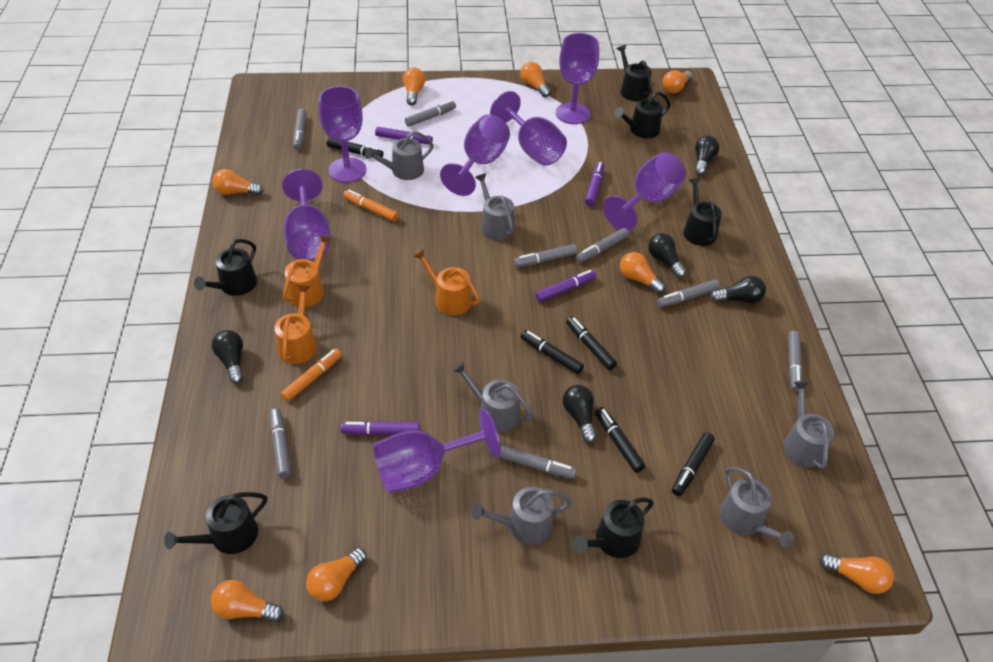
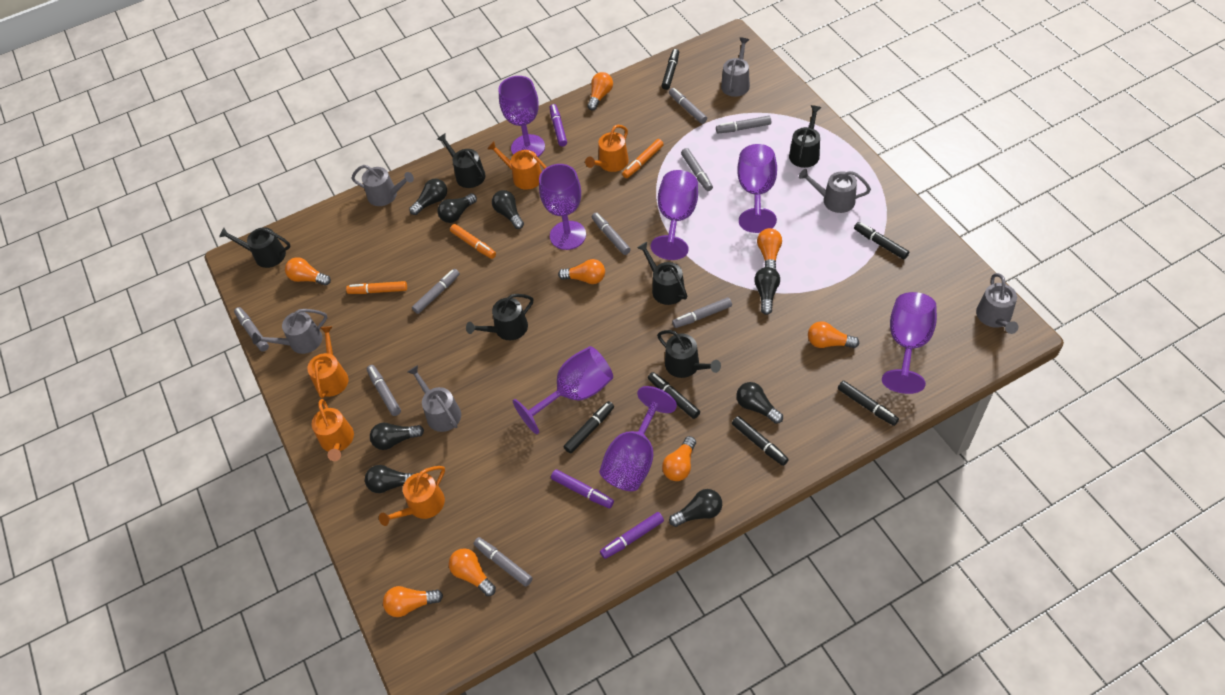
black light bulb: [212,330,243,384] [562,385,597,443] [648,233,687,278] [695,135,720,175] [710,276,766,304] = 5 -> [365,465,416,493] [370,423,424,450] [409,179,447,215] [438,193,477,223] [492,190,524,229] [669,489,722,527] [736,382,783,424] [754,267,780,315] = 8
black marker: [327,137,383,158] [520,330,584,374] [566,316,617,370] [595,407,645,473] [672,432,715,496] = 5 -> [564,401,614,454] [648,372,700,419] [662,49,679,90] [732,416,789,466] [838,381,899,426] [854,222,909,259] = 6
grey marker: [270,408,291,478] [293,108,307,150] [405,100,456,127] [499,445,577,479] [514,244,577,267] [576,228,629,263] [657,280,720,307] [788,331,803,392] = 8 -> [234,307,269,352] [367,365,401,416] [412,269,460,314] [474,537,533,587] [592,212,631,255] [669,88,707,124] [672,297,732,328] [681,148,713,191] [716,116,771,133] = 9
orange marker: [281,349,342,402] [343,190,398,221] = 2 -> [346,281,407,294] [450,224,496,259] [622,139,664,178] = 3
orange watering can: [275,285,317,364] [283,235,331,307] [413,249,480,315] = 3 -> [307,326,348,398] [312,399,354,461] [379,466,445,526] [487,141,547,190] [585,125,629,172] = 5
purple marker: [340,421,420,435] [375,127,433,144] [535,270,596,302] [585,162,604,206] = 4 -> [550,104,567,147] [551,469,614,508] [600,512,664,559] = 3

